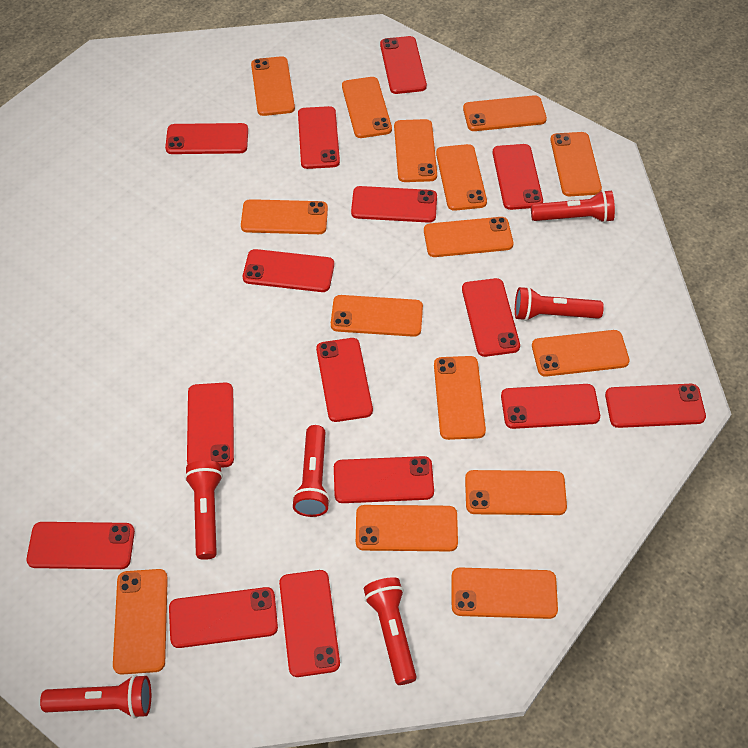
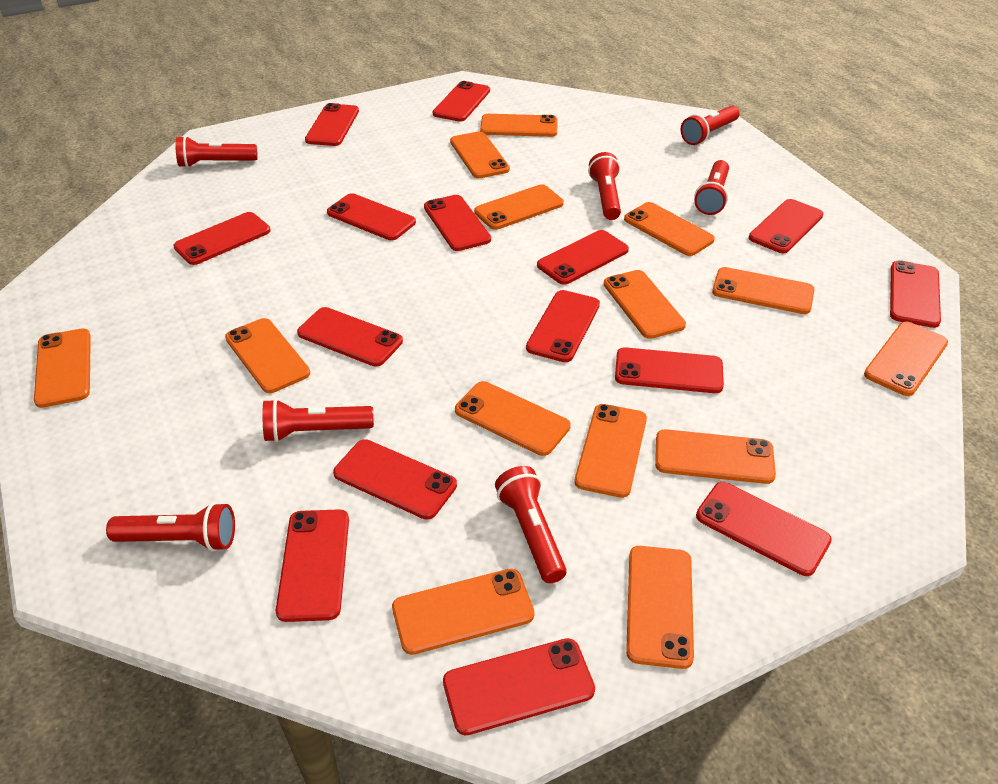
orange phone: [113,569,168,675] [241,199,328,234] [251,56,295,116] [331,295,423,337] [342,77,392,138] [356,505,458,551] [394,119,437,182] [424,217,513,257] [434,356,486,440] [436,144,487,211] [451,568,558,619] [463,95,547,131] [465,470,567,515] [532,330,629,377] [551,132,602,196] = 15 -> [34,328,91,408] [225,318,310,393] [392,569,535,655] [450,131,510,178] [455,381,571,456] [474,184,564,230] [480,114,558,137] [575,404,647,498] [604,270,686,339] [624,202,715,256] [626,546,694,669] [655,429,776,484] [712,267,815,314] [864,322,948,396] = 14
red flashlight: [40,675,151,719] [185,460,223,560] [292,425,330,517] [364,577,416,685] [515,287,604,321] [531,190,615,223] = 6 -> [106,502,235,552] [175,136,258,168] [262,399,374,442] [495,466,567,583] [588,152,621,220] [680,106,740,145] [694,160,729,215] = 7

